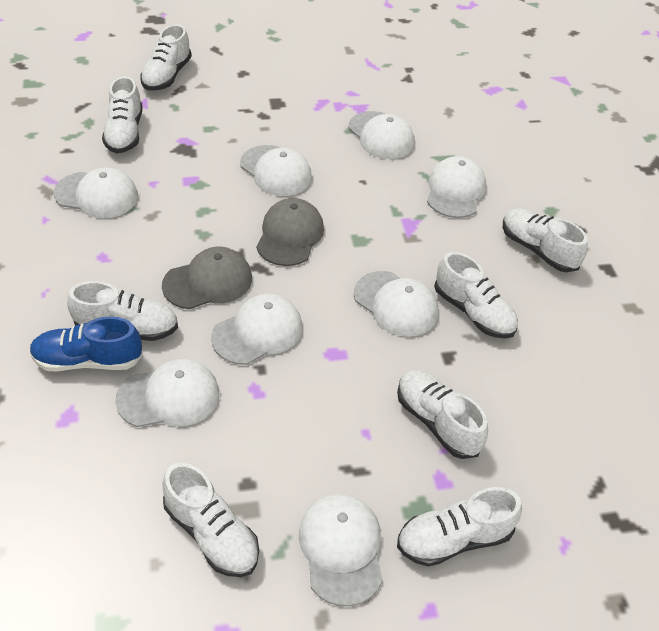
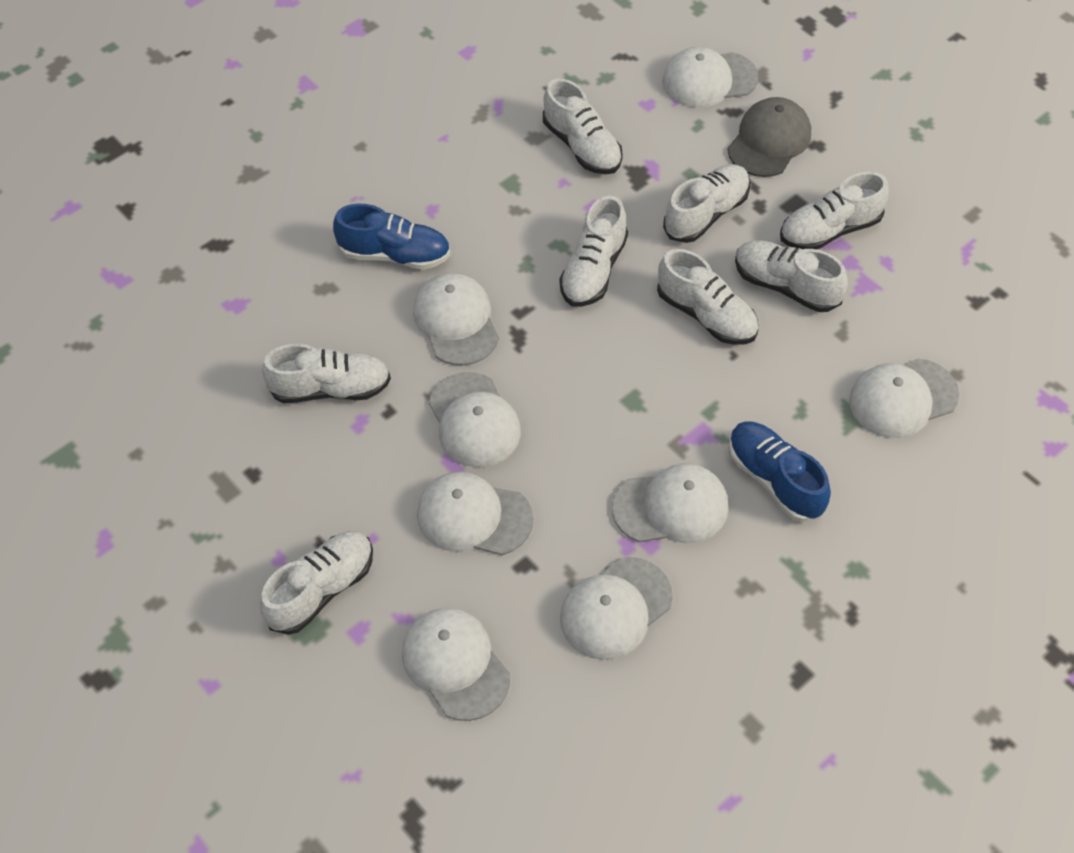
blue shoe: [30,316,143,372] = 1 -> [333,204,450,270] [729,421,831,522] = 2
grey cap: [162,247,252,309] [256,198,324,266] = 2 -> [727,97,811,177] = 1

